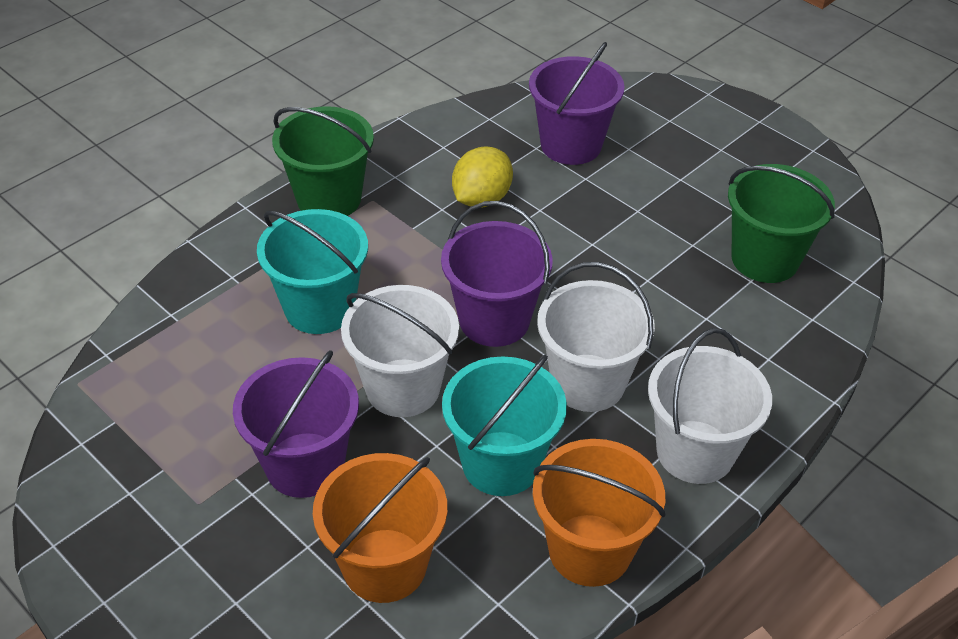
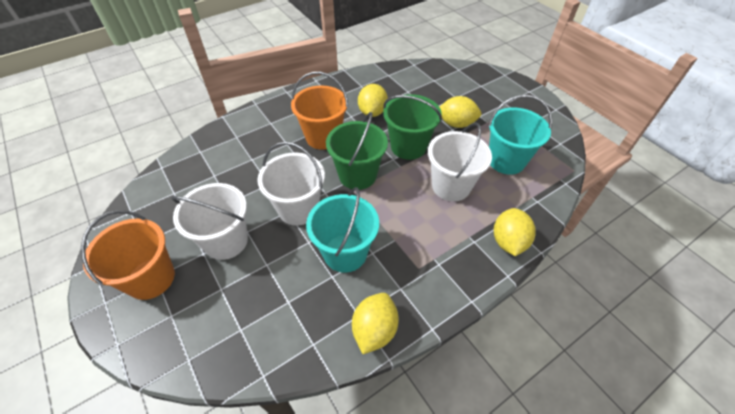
purple bucket: [233,350,359,498] [441,201,553,347] [529,42,625,165] = 3 -> none = 0
yellow lemon: [452,147,513,208] = 1 -> [352,293,399,354] [358,84,388,117] [440,96,482,128] [494,208,536,256] = 4

